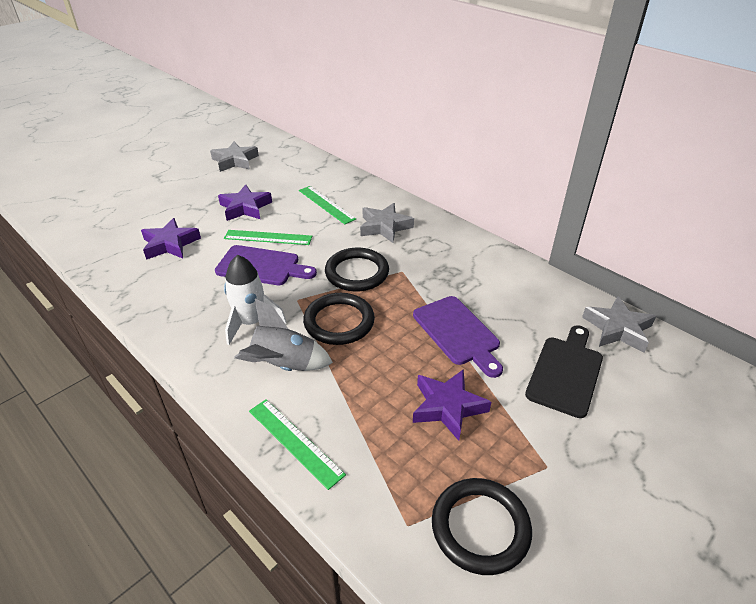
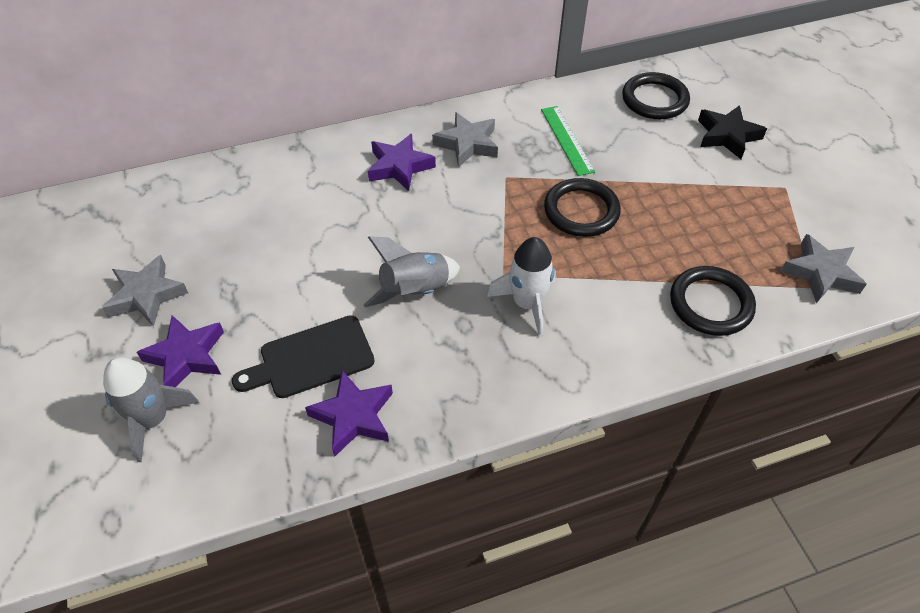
black star: none = 0 -> [698,105,767,159] = 1
green ruler: [224,230,312,245] [249,399,346,490] [299,186,356,225] = 3 -> [541,106,595,176] = 1
grey rocket: [234,299,333,371] = 1 -> [103,357,199,462] [364,236,460,307] = 2
purple cutting board: [215,245,317,285] [413,296,503,378] = 2 -> none = 0

